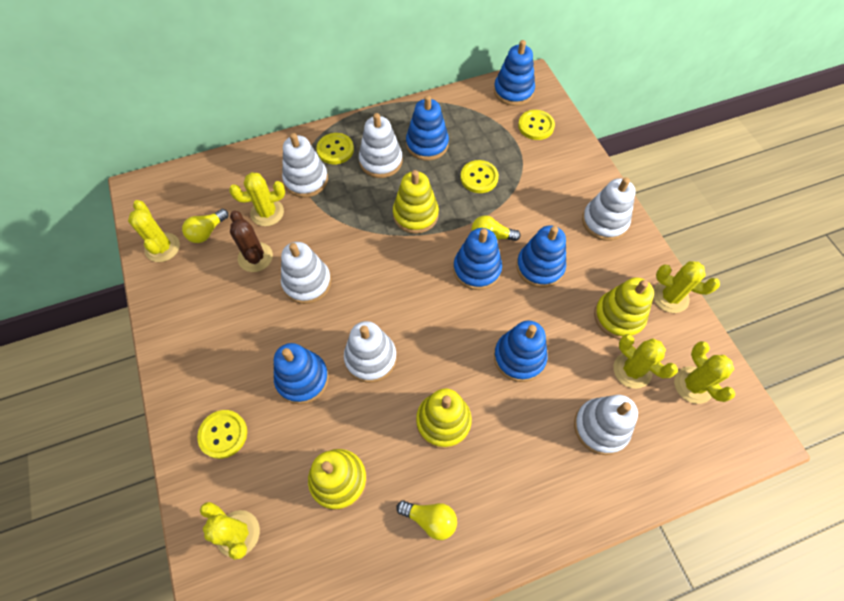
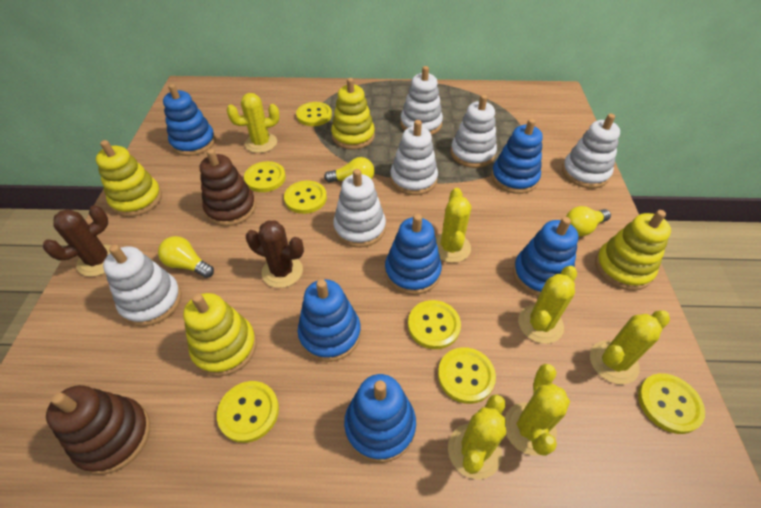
brown cactus: [230,211,273,272] = 1 -> [43,205,112,277] [246,220,304,288] = 2
brown stacking toy: none = 0 -> [46,385,150,475] [200,149,256,226] = 2
yellow button: [197,410,247,459] [316,133,354,164] [460,160,499,193] [518,110,555,140] = 4 -> [217,381,279,443] [244,161,286,192] [284,180,327,214] [296,102,332,126] [408,300,461,349] [438,347,496,404] [638,373,705,434] = 7

